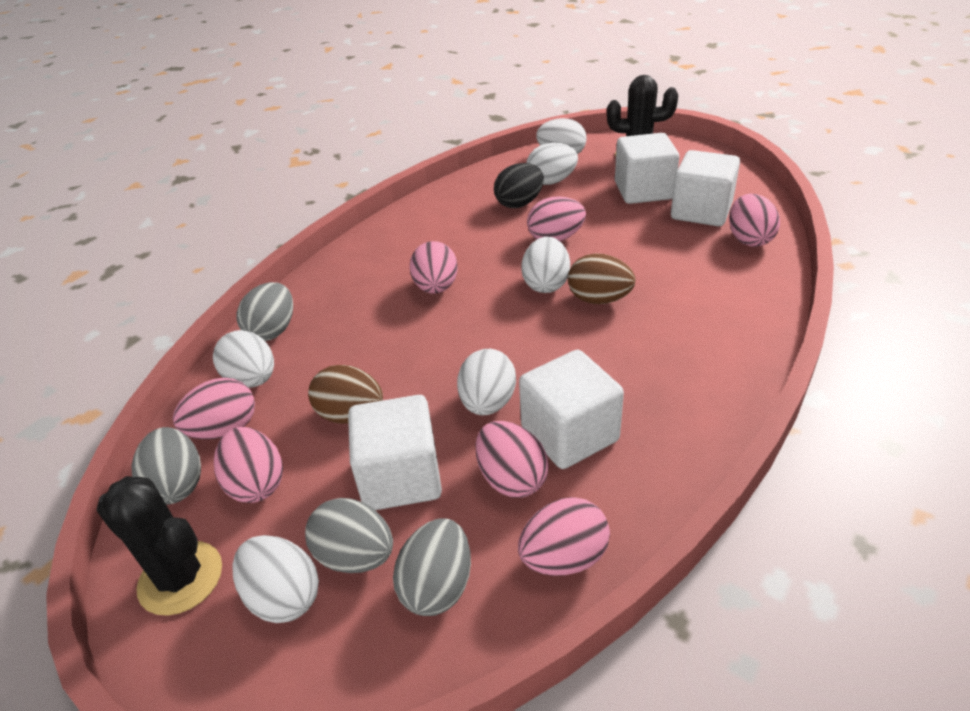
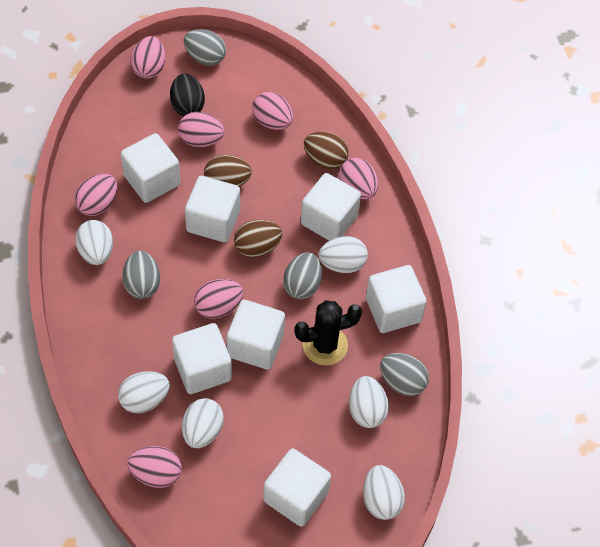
black cactus: [97,476,222,616] [607,75,678,156] = 2 -> [294,300,362,366] = 1
brown egg: [308,365,383,424] [568,253,635,304] = 2 -> [204,155,252,187] [234,220,282,258] [304,132,349,170] = 3
white cube: [348,395,442,510] [519,350,624,469] [615,133,679,204] [671,150,740,226] = 4 -> [121,133,181,203] [172,323,232,394] [185,176,240,242] [226,300,285,369] [263,448,331,527] [301,173,361,241] [366,265,427,333] = 7

